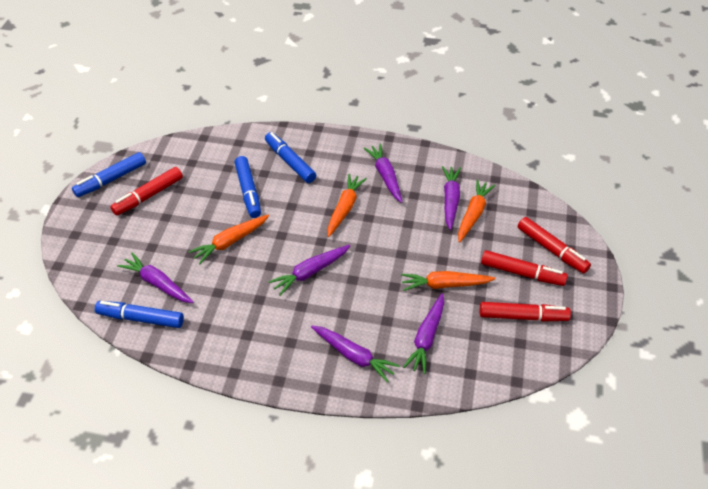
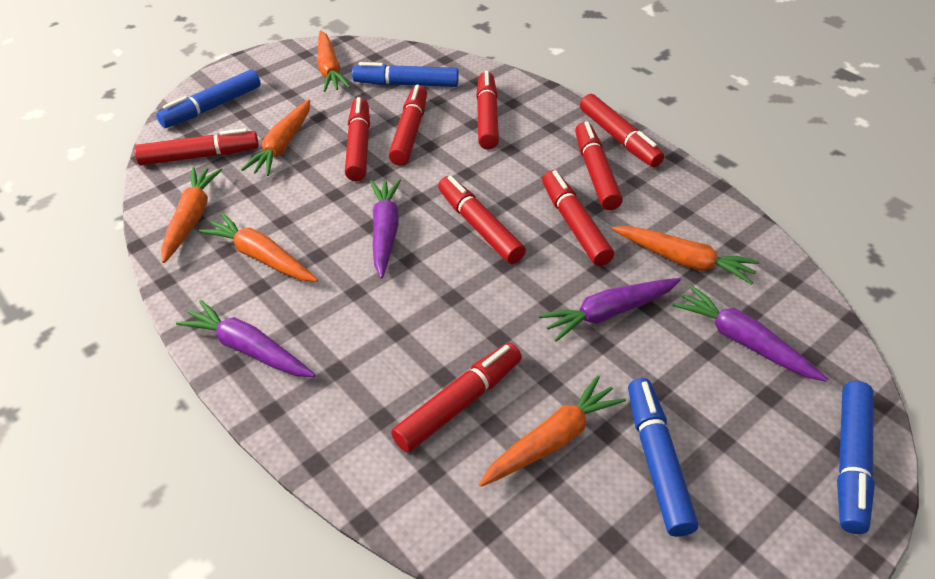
orange carrot: [189,214,269,265] [328,174,367,237] [401,271,496,291] [458,180,496,243] = 4 -> [161,167,222,263] [199,213,318,282] [241,99,310,176] [317,30,350,92] [479,375,626,487] [612,226,760,285] = 6
purple carrot: [117,253,193,303] [269,245,350,296] [311,326,400,383] [363,144,402,203] [403,293,444,374] [442,166,461,230] = 6 -> [176,300,316,377] [370,179,401,278] [538,278,681,342] [672,285,828,382] = 4
red marker: [110,167,183,216] [480,302,571,322] [481,250,568,286] [518,217,591,273] = 4 -> [134,128,259,166] [345,97,370,181] [389,85,427,166] [391,343,522,453] [438,176,526,264] [476,71,499,150] [542,170,614,266] [575,121,623,210] [580,94,664,167] = 9

